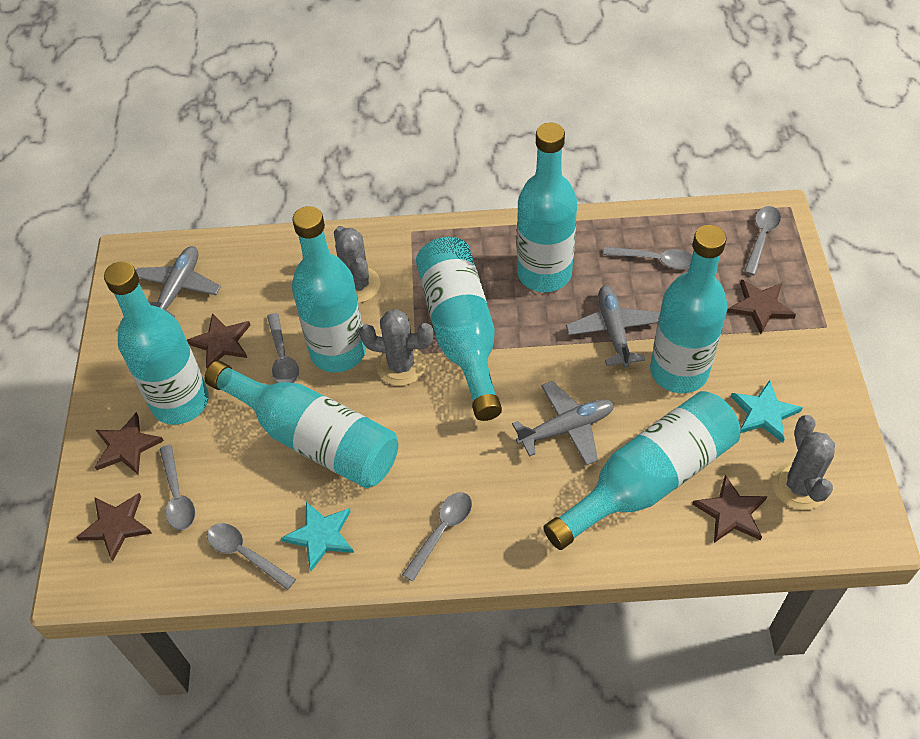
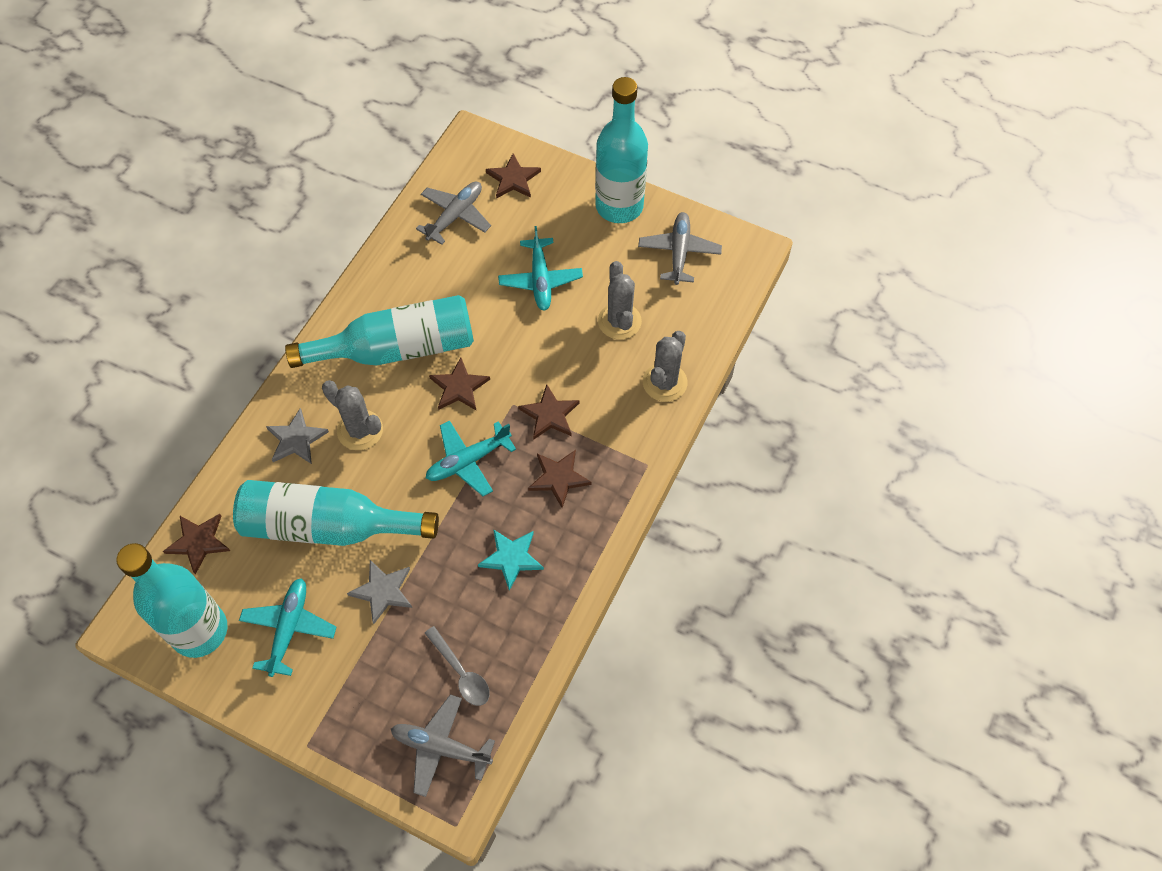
grey spoon: [160,445,195,530] [207,523,296,590] [267,313,299,383] [402,492,472,582] [603,247,692,269] [744,206,781,275] = 6 -> [425,626,490,706] = 1
grey star: none = 0 -> [266,408,329,464] [347,560,412,624] = 2
turquoise bottle: [104,261,209,425] [204,361,398,488] [292,206,366,372] [416,237,502,421] [517,123,577,292] [543,391,740,550] [650,225,728,393] = 7 -> [116,543,227,658] [233,480,439,546] [285,295,474,368] [595,77,648,223] = 4
turquoise plane: none = 0 -> [239,578,337,677] [426,420,516,496] [498,226,583,311] = 3
turquoise star: [281,502,354,571] [731,380,803,443] = 2 -> [478,529,544,591] = 1

